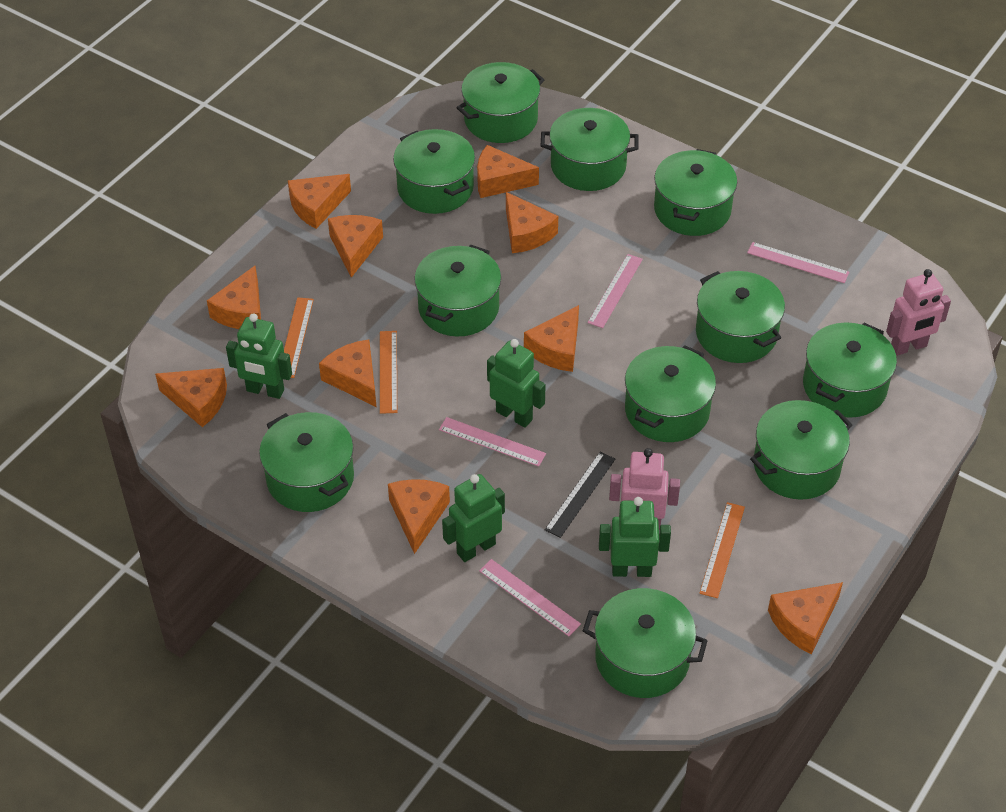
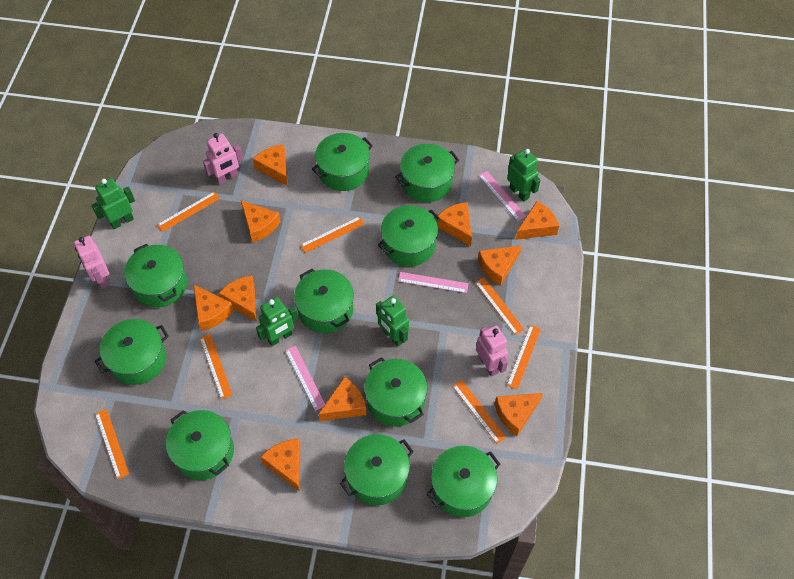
black ruler: [545,452,615,538] = 1 -> none = 0
green pot: [259,412,354,512] [393,129,475,214] [415,245,501,336] [457,62,544,143] [541,108,639,191] [583,588,708,698] [625,345,716,442] [654,149,737,236] [696,271,785,363] [750,400,852,500] [803,322,897,418] = 11 -> [95,319,169,385] [124,244,187,308] [166,410,234,480] [294,269,354,333] [312,133,373,191] [340,434,414,505] [364,357,427,426] [378,205,440,267] [395,144,459,202] [427,446,500,517] = 10
orange ruler: [284,297,314,378] [380,331,397,414] [699,502,745,598] = 3 -> [95,409,129,479] [157,192,220,232] [200,334,232,399] [301,216,365,253] [452,380,507,444] [475,277,525,335] [507,325,541,390] = 7
pink robot: [609,448,680,530] [886,269,951,356] = 2 -> [74,236,110,288] [203,133,243,185] [476,325,508,377] = 3
pink ruler: [439,417,546,467] [479,559,581,636] [588,254,643,328] [747,242,849,283] = 4 -> [285,346,325,411] [398,272,469,293] [479,171,526,221] = 3

